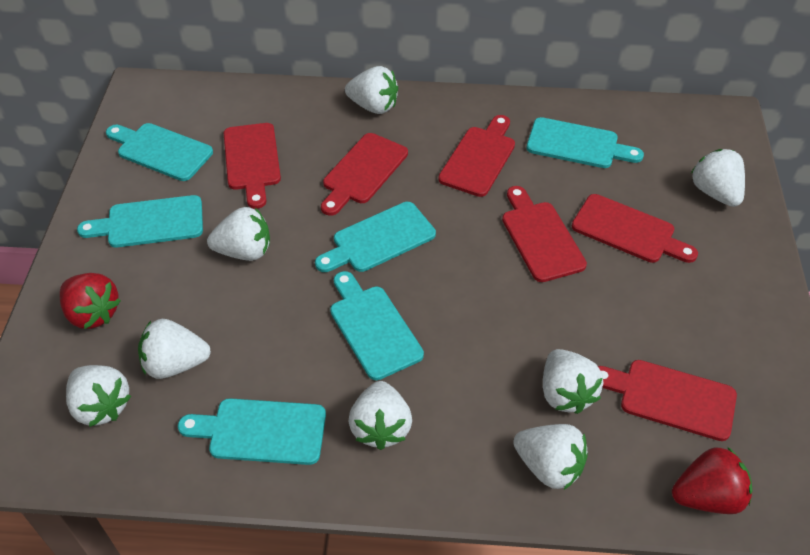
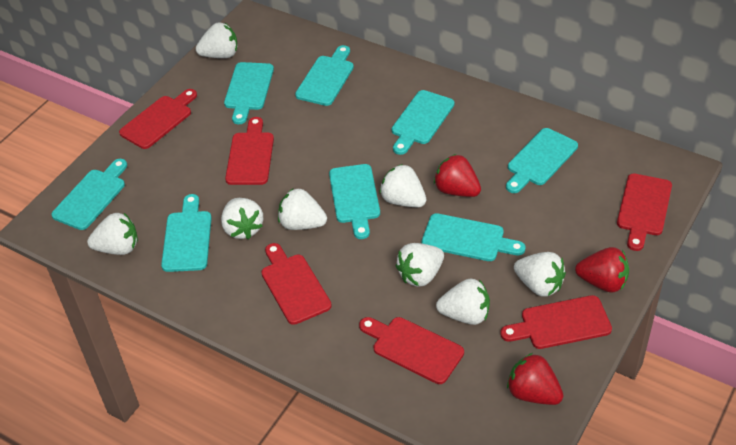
red strawberry: [60,273,121,329] [672,447,752,514] = 2 -> [434,154,481,197] [507,353,563,405] [575,247,629,293] = 3
turquoise cutting board: [77,195,203,247] [106,123,213,181] [178,398,326,465] [315,202,436,272] [330,271,424,380] [527,117,644,168] = 6 -> [51,159,127,230] [161,194,212,272] [224,62,274,124] [295,45,354,106] [329,164,380,239] [392,90,455,155] [422,213,525,261] [506,128,578,193] = 8

